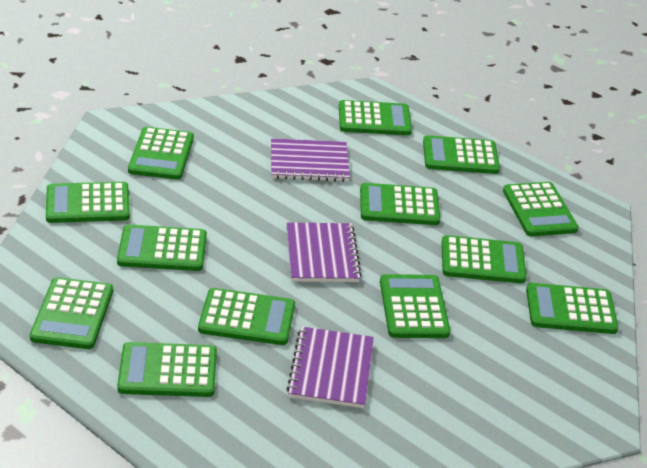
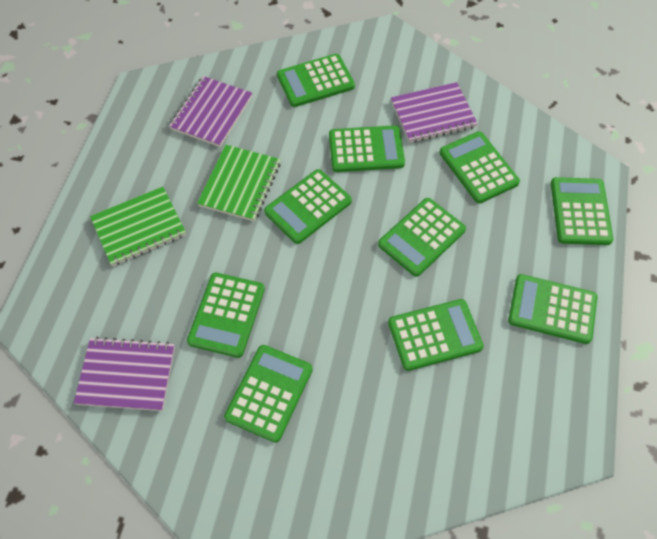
green calculator: [30,277,113,349] [46,182,130,223] [117,225,207,271] [117,342,217,397] [128,127,194,180] [198,288,295,345] [339,100,412,135] [360,183,440,225] [380,274,450,338] [423,135,500,174] [441,235,527,283] [503,182,579,236] [526,283,618,334] = 13 -> [187,273,265,358] [224,345,313,443] [264,169,352,244] [277,54,355,107] [329,125,405,172] [378,198,466,277] [388,299,484,371] [440,131,520,204] [508,274,597,344] [551,177,613,245] = 10
green notebook: none = 0 -> [90,187,186,266] [197,145,281,221] = 2

